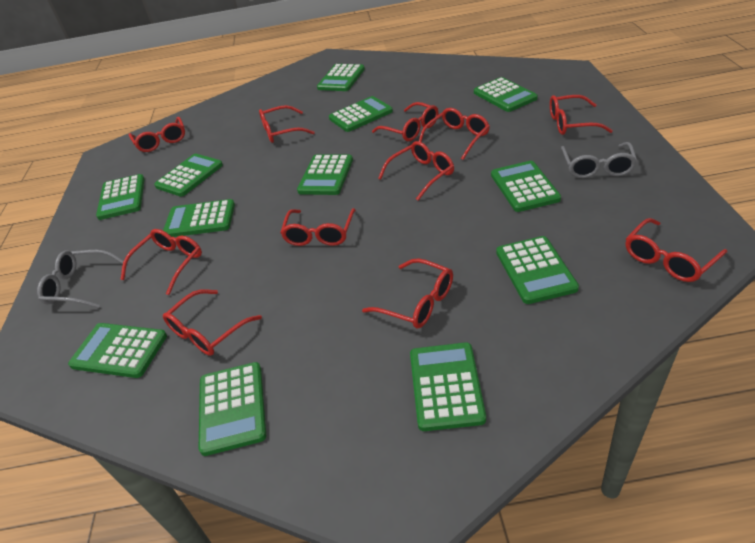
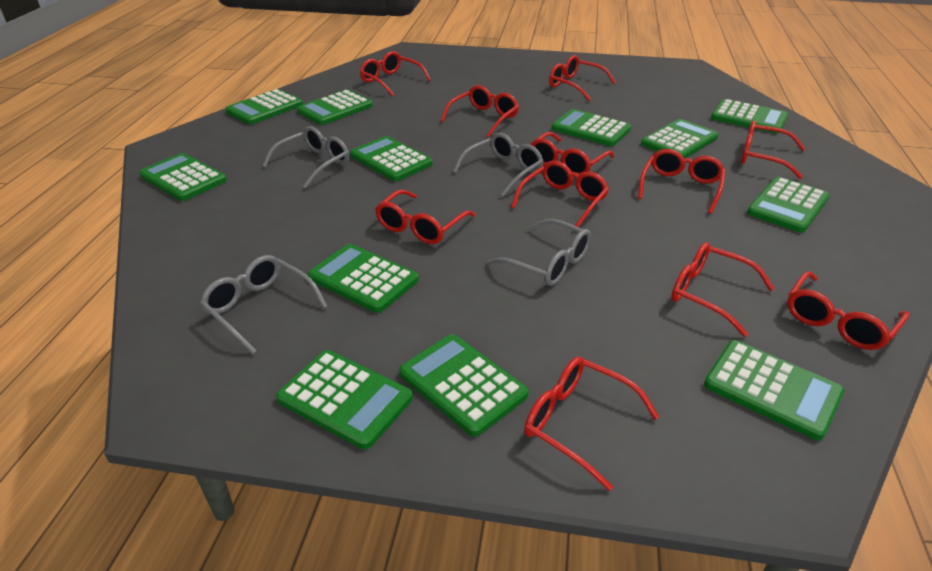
grey glasses: [37,250,124,308] [561,142,637,178] = 2 -> [200,255,328,354] [262,126,349,188] [453,133,544,196] [486,219,591,286] = 4

